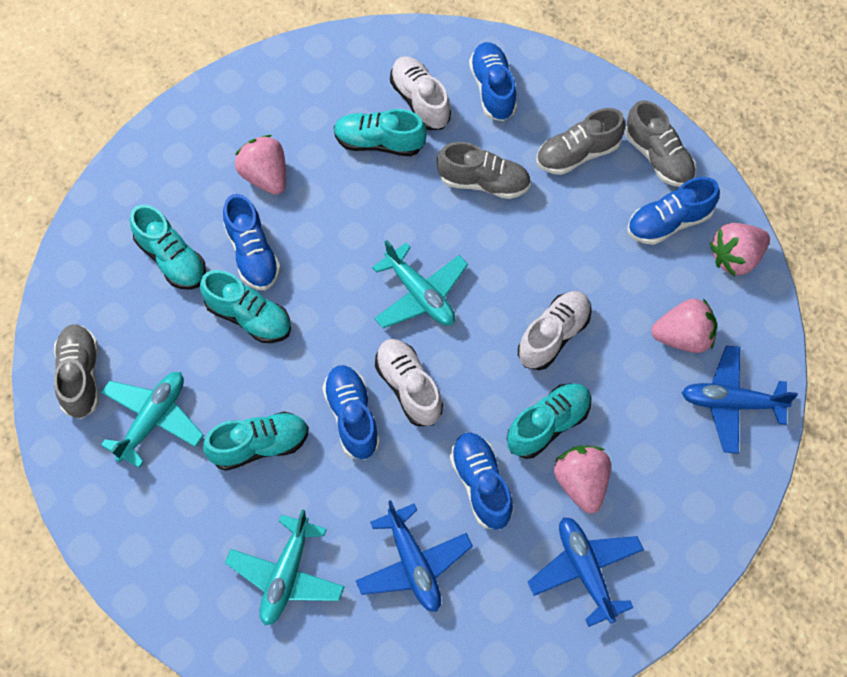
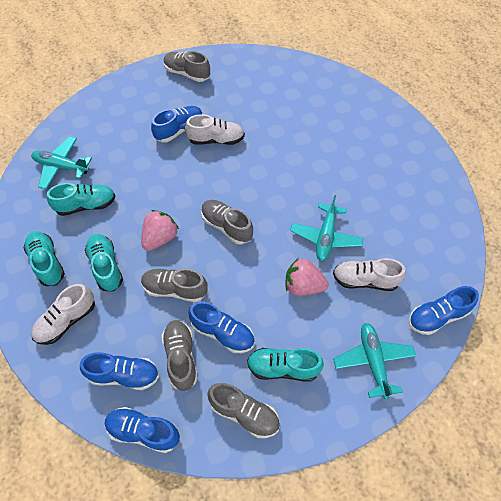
blue plane: [356,500,473,612] [528,517,644,627] [681,345,798,454] = 3 -> none = 0
grey shoe: [54,324,99,419] [437,142,531,199] [536,108,625,175] [625,100,696,187] = 4 -> [141,269,208,302] [161,320,198,391] [164,51,210,82] [201,200,253,244] [207,383,280,438] = 5
pink strawberry: [235,135,286,195] [554,446,611,513] [651,298,717,353] [710,223,770,277] = 4 -> [141,210,179,251] [286,258,329,296] = 2
turquoise shoe: [130,204,206,290] [200,270,291,343] [203,412,309,471] [334,109,427,157] [507,383,591,459] = 5 -> [23,231,65,286] [47,183,116,216] [85,234,123,291] [247,348,324,382] = 4

